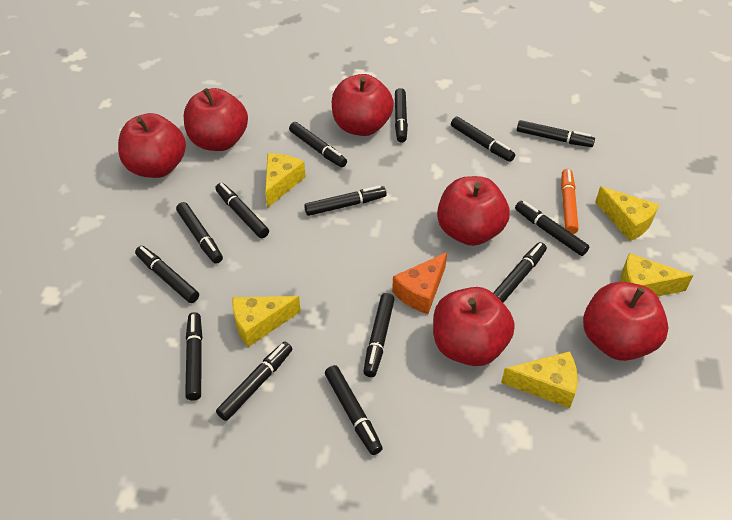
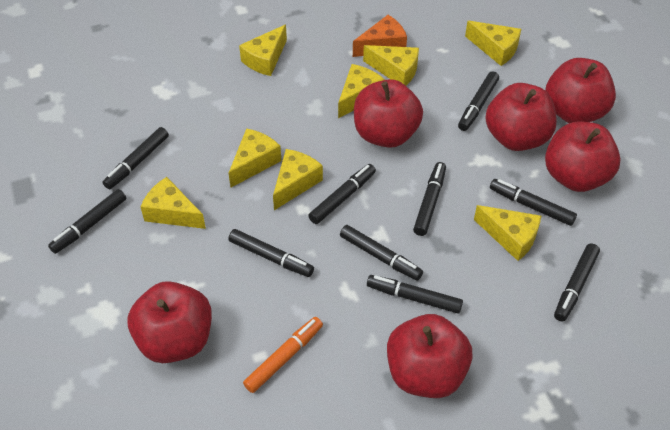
black marker: [135,246,199,303] [176,202,223,264] [185,312,202,401] [215,183,269,238] [216,342,292,421] [289,122,347,167] [304,185,387,216] [325,365,383,455] [363,293,395,377] [395,88,408,143] [451,117,515,162] [493,242,547,303] [515,201,589,256] [517,120,595,147] = 14 -> [48,189,126,254] [103,127,169,189] [228,229,314,277] [308,164,376,224] [340,225,423,281] [367,275,463,313] [413,162,446,236] [458,71,499,131] [490,179,577,226] [554,244,600,321] = 10
yellow cheese: [232,296,301,347] [265,153,306,208] [501,351,578,408] [595,187,659,241] [621,253,693,296] = 5 -> [140,177,206,229] [228,128,282,187] [239,25,287,76] [273,149,323,210] [338,64,385,118] [363,45,419,86] [465,21,521,66] [474,205,541,261] = 8

